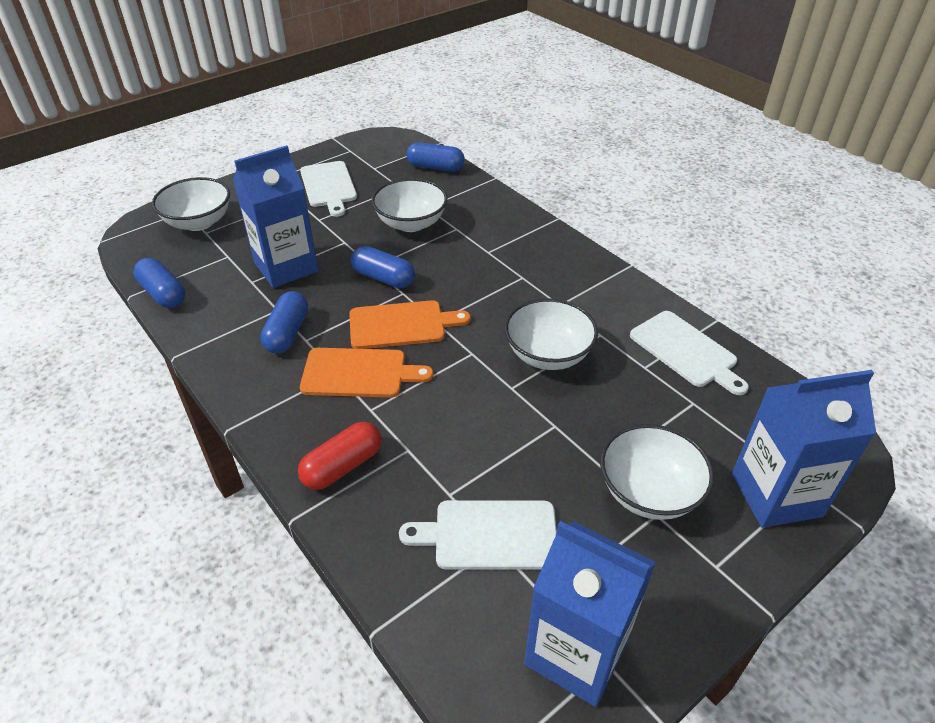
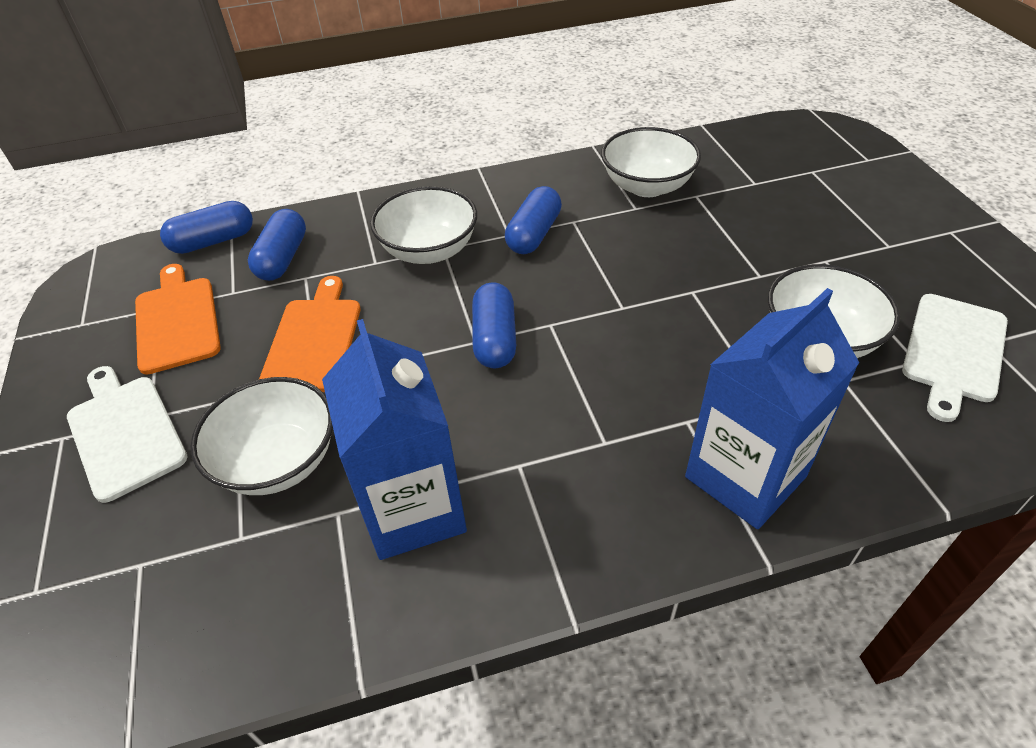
blue carton: [233,145,319,288] [524,521,656,707] [732,370,876,528] = 3 -> [322,319,467,560] [685,288,859,529] = 2
red capsule: [298,422,382,490] = 1 -> none = 0
white cutting board: [300,161,357,217] [399,500,557,570] [630,311,749,395] = 3 -> [67,366,187,503] [902,294,1008,422] = 2

